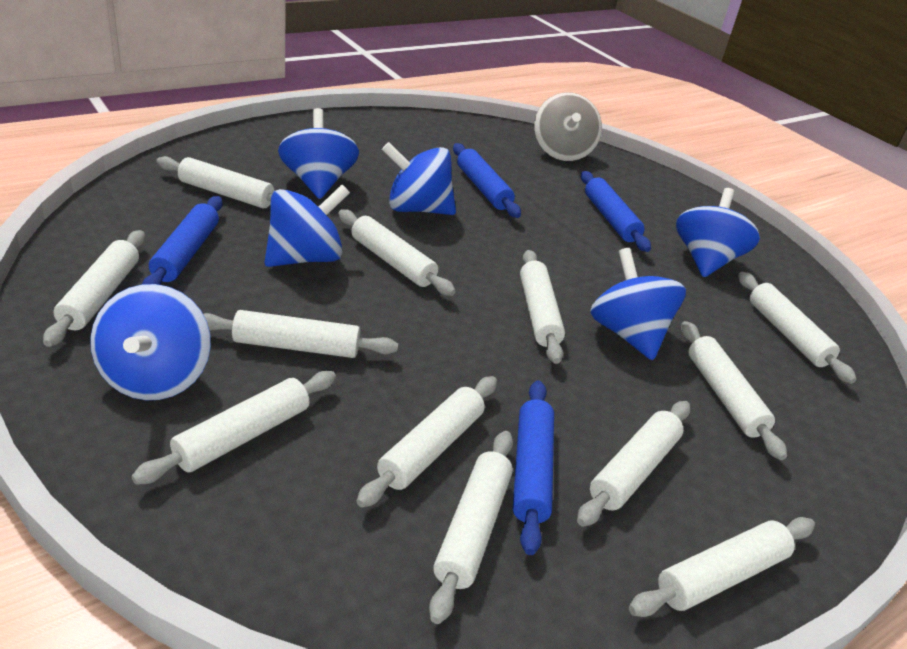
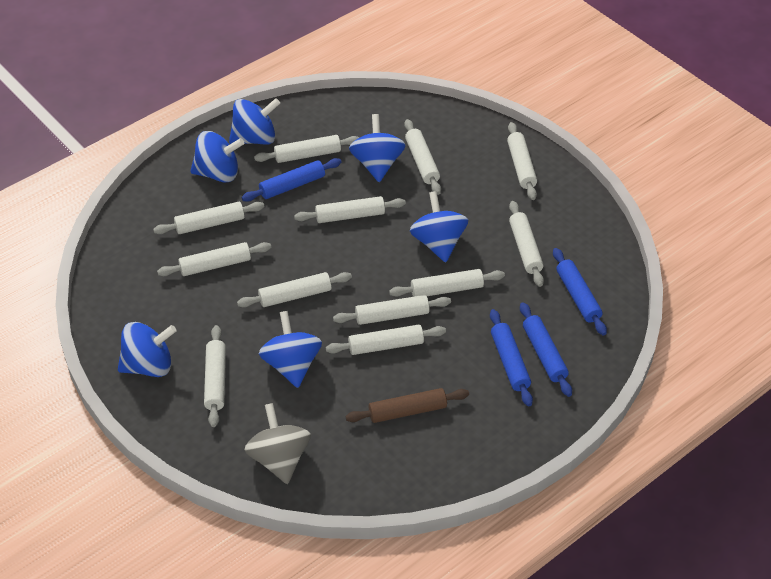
brown rolling pin: none = 0 -> [346,388,469,423] = 1

